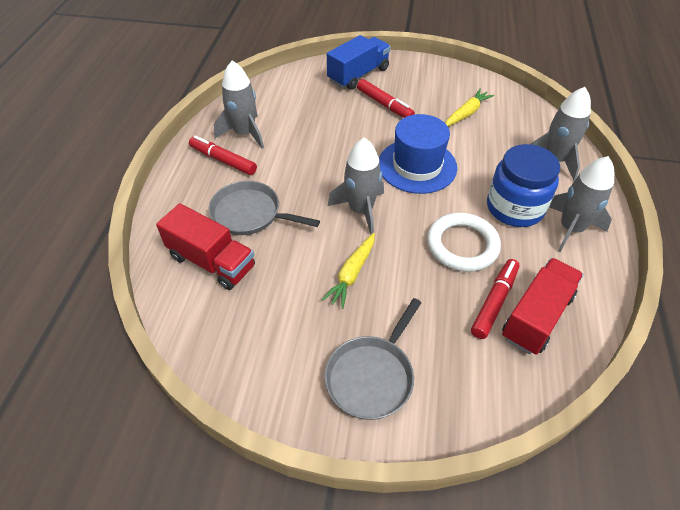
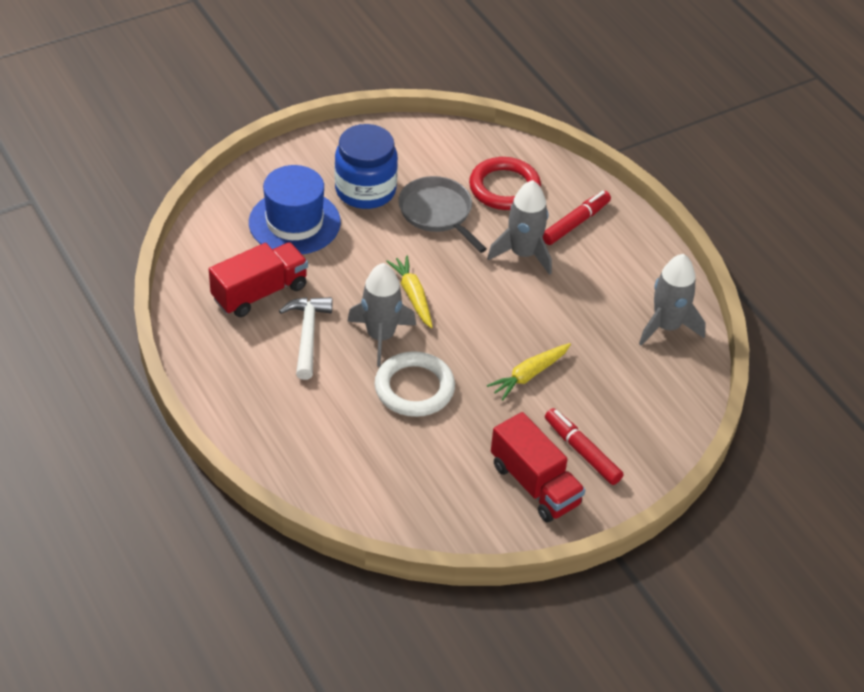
blue truck: [327,35,391,90] = 1 -> none = 0
grey pan: [208,181,320,235] [325,298,421,420] = 2 -> [398,176,487,253] = 1
grey rocket: [214,60,264,149] [328,137,384,234] [531,87,591,181] [549,156,614,252] = 4 -> [347,263,416,367] [487,180,552,275] [639,254,706,346] = 3
red marker: [189,136,257,175] [357,79,415,118] [471,259,520,339] = 3 -> [543,191,611,245] [545,408,623,485] = 2
red ring: none = 0 -> [469,157,541,210] = 1
white hammer: none = 0 -> [279,297,333,380] = 1

